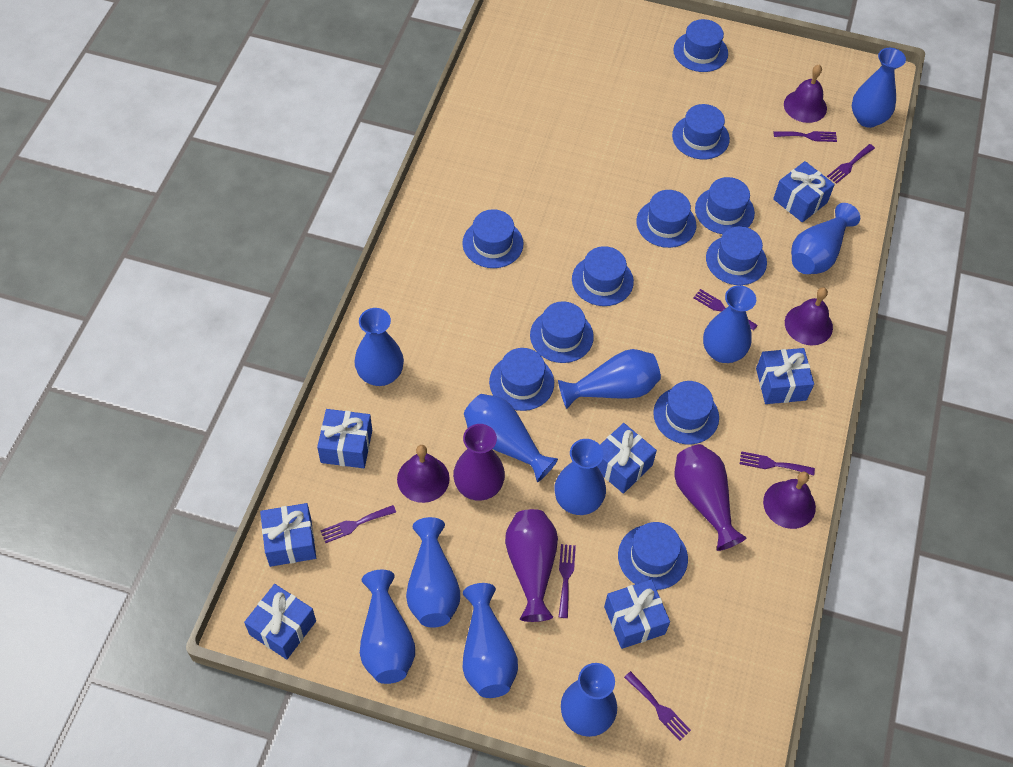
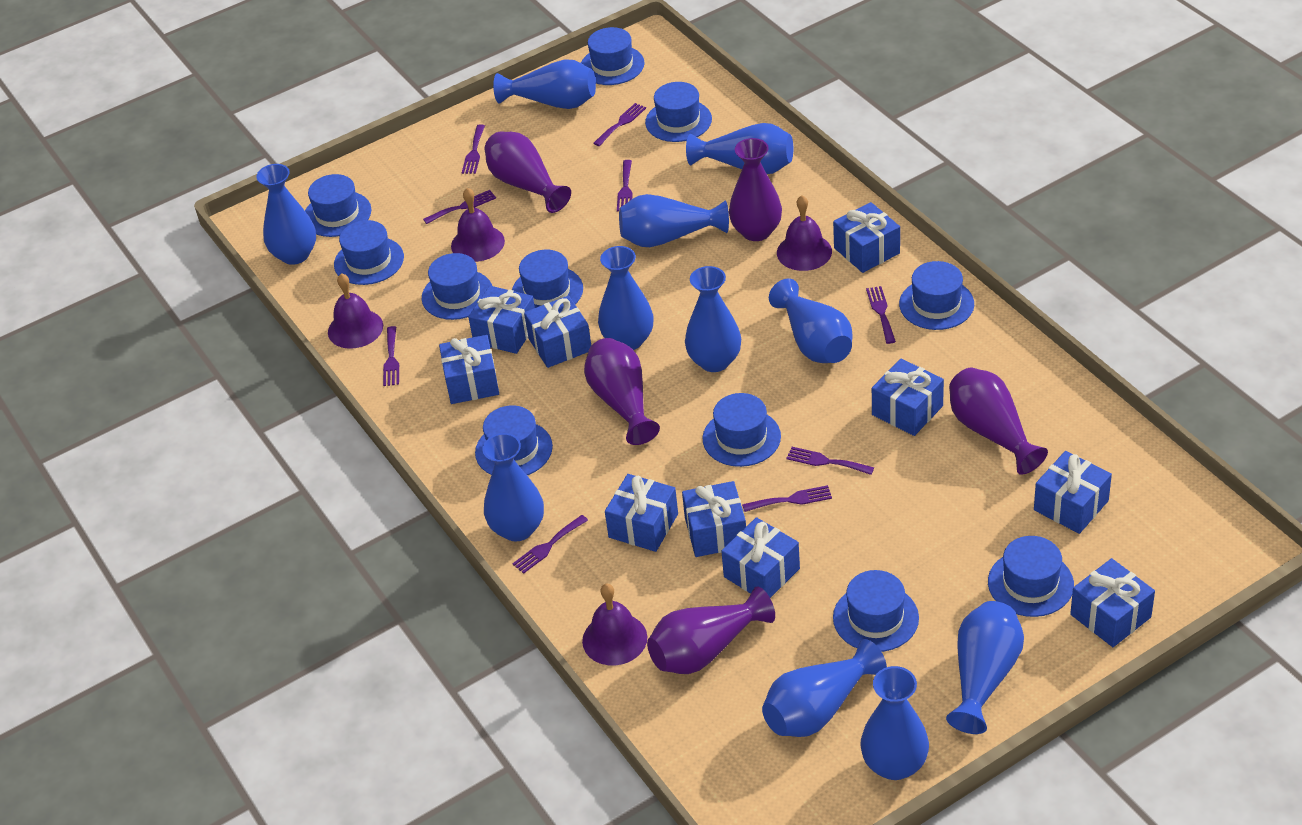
blue gift: [244,584,316,660] [260,503,316,567] [317,409,372,468] [597,423,657,494] [604,579,670,649] [756,348,814,404] [773,161,835,222] = 7 -> [439,335,499,404] [468,286,535,354] [524,296,591,368] [605,474,678,552] [682,481,746,557] [721,517,800,598] [833,202,900,273] [872,359,944,436] [1034,451,1112,534] [1070,558,1155,647] = 10
purple fork: [320,505,396,543] [559,544,576,618] [624,671,691,741] [693,289,758,331] [740,451,815,476] [774,131,837,142] [827,144,875,184] = 7 -> [383,326,399,386] [423,190,496,224] [462,124,485,174] [512,515,588,574] [593,103,646,146] [617,160,633,211] [742,485,832,512] [786,447,874,475] [866,286,896,344] = 9
purple vase: [453,424,505,501] [505,509,558,622] [674,444,747,551] = 3 -> [484,132,571,213] [584,338,660,445] [647,586,775,674] [729,138,782,241] [949,368,1048,475] = 5

